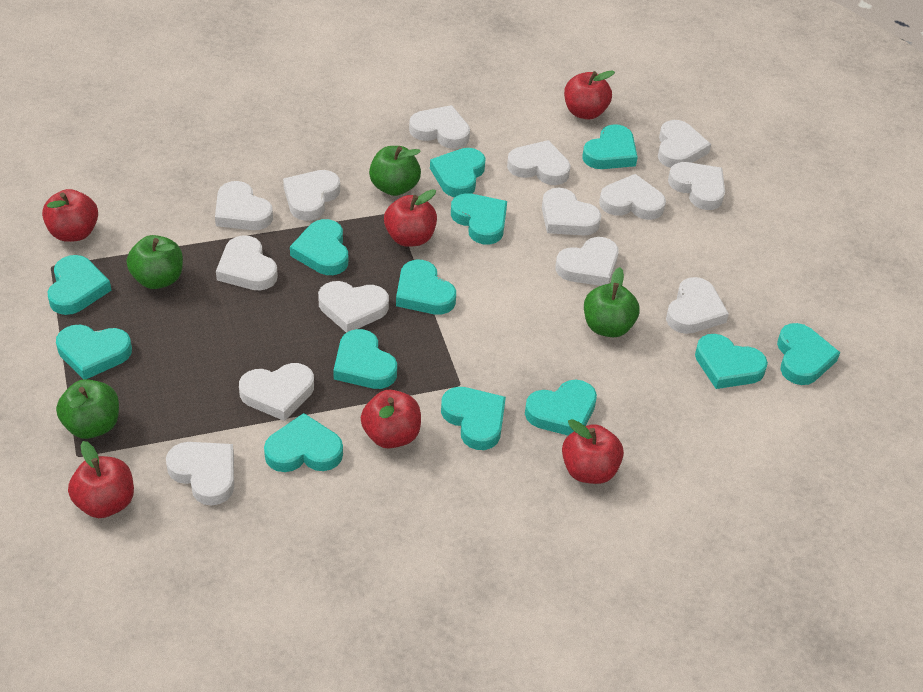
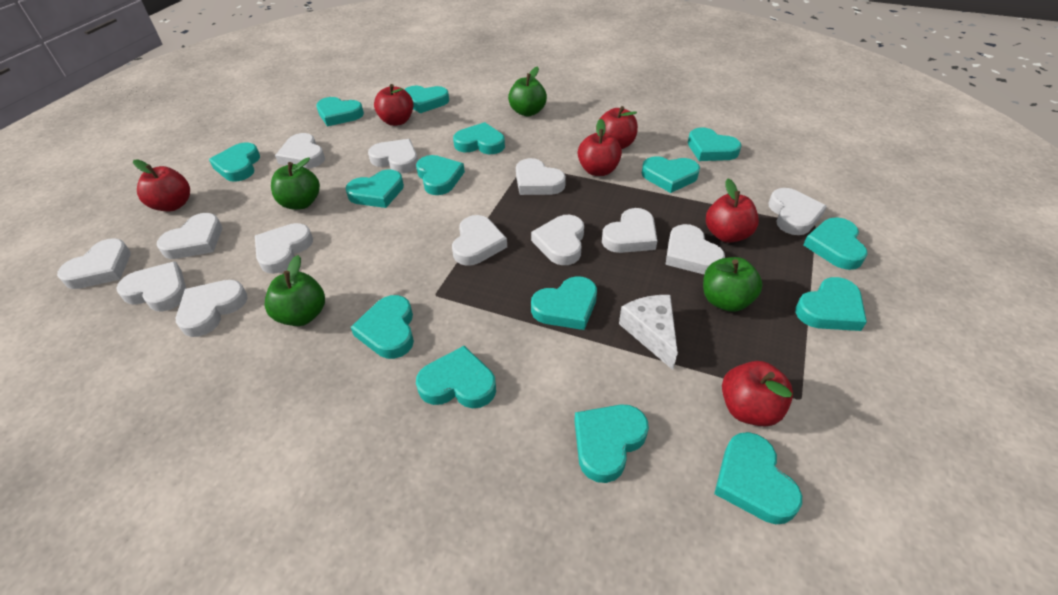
turquoise heart: [48,255,111,315] [56,325,132,379] [264,413,343,472] [290,219,348,275] [333,329,397,389] [396,260,456,315] [430,148,486,197] [441,387,506,450] [451,193,507,244] [525,380,597,435] [583,124,638,169] [695,334,768,389] [777,323,840,385] = 13 -> [209,142,260,182] [316,97,364,126] [346,169,404,208] [351,295,414,359] [404,86,449,113] [416,155,465,195] [416,346,496,408] [453,122,505,154] [531,276,597,330] [574,404,649,483] [642,156,700,193] [688,128,742,161] [714,432,802,524] [795,277,867,331] [803,217,868,270] = 15
white cheese: none = 0 -> [619,295,678,370] = 1
white heart: [166,442,234,506] [215,181,273,230] [216,235,278,290] [239,363,314,421] [283,170,340,221] [318,281,389,333] [409,105,470,149] [507,140,570,185] [542,188,601,235] [555,237,619,286] [599,174,666,220] [658,120,711,168] [666,277,729,334] [668,162,725,210] = 14 -> [57,238,130,289] [116,261,186,311] [157,213,222,259] [176,280,248,337] [255,223,313,274] [275,133,325,168] [368,139,418,173] [452,215,507,266] [516,158,566,195] [531,215,584,265] [602,208,657,253] [665,224,725,274] [769,188,827,235] = 13

